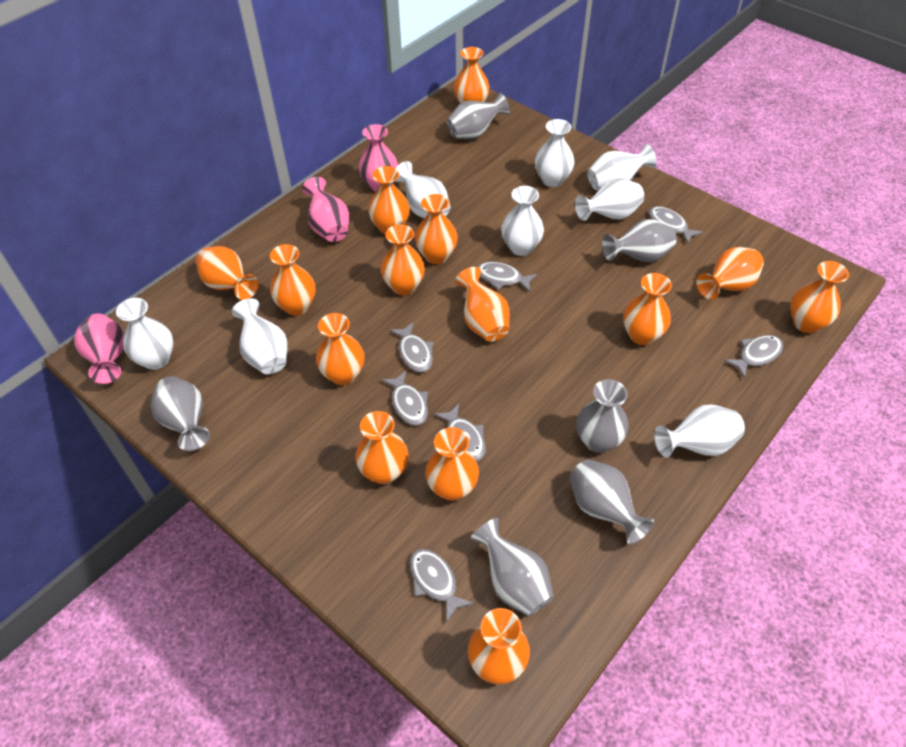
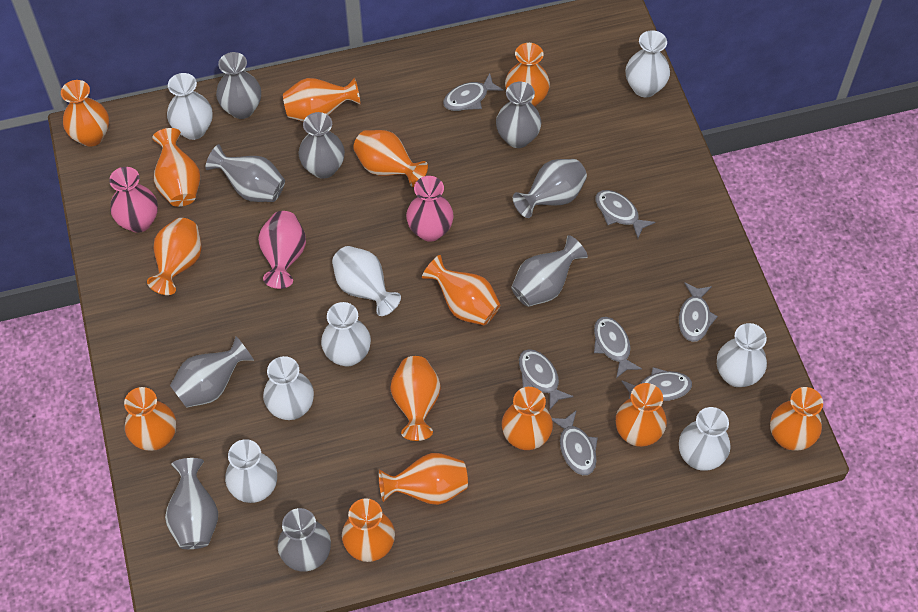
grey vase: [151,376,210,451] [447,93,510,139] [470,518,554,616] [570,459,654,544] [576,379,629,453] [602,219,677,262] = 6 -> [165,458,218,549] [170,336,254,408] [205,144,285,202] [216,52,261,119] [278,508,331,572] [299,112,345,179] [496,82,541,148] [511,235,588,307] [513,159,587,218] = 9

